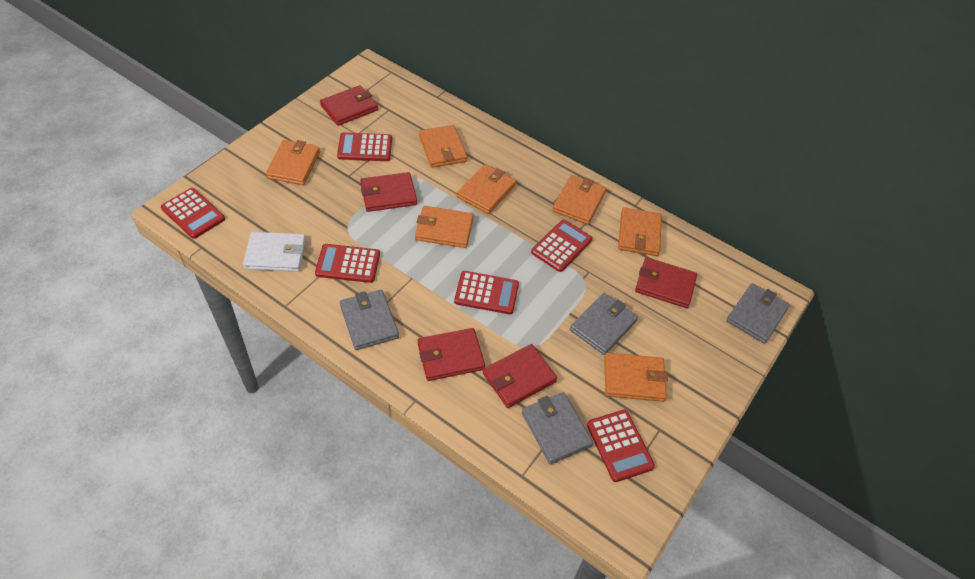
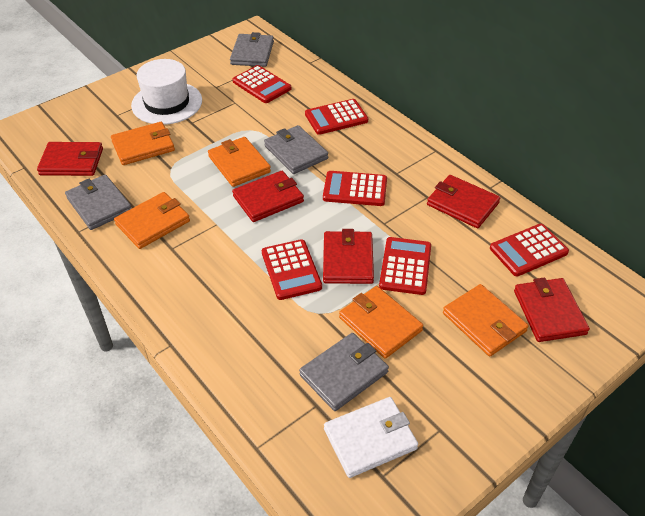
orange wallet: [266,140,320,185] [415,206,474,248] [419,125,467,168] [457,164,516,214] [552,175,606,225] [604,353,668,402] [618,207,662,256] = 7 -> [111,122,175,165] [114,192,190,249] [208,137,271,187] [339,286,423,359] [443,284,529,357] = 5
white hat: none = 0 -> [131,59,202,125] = 1

